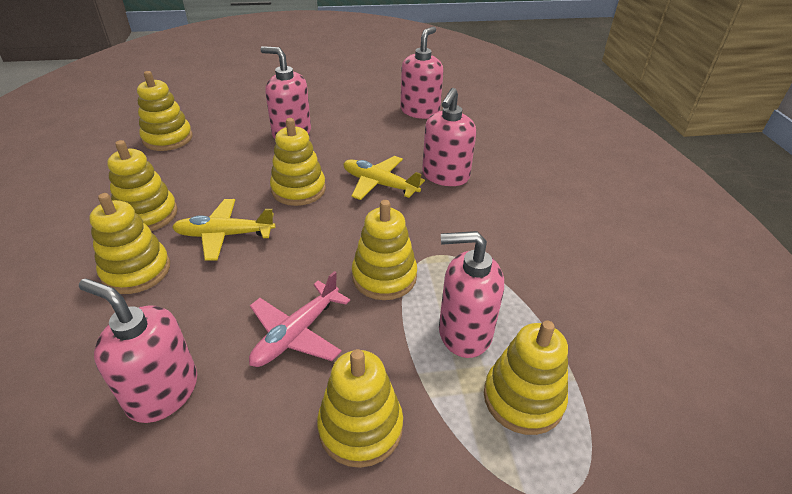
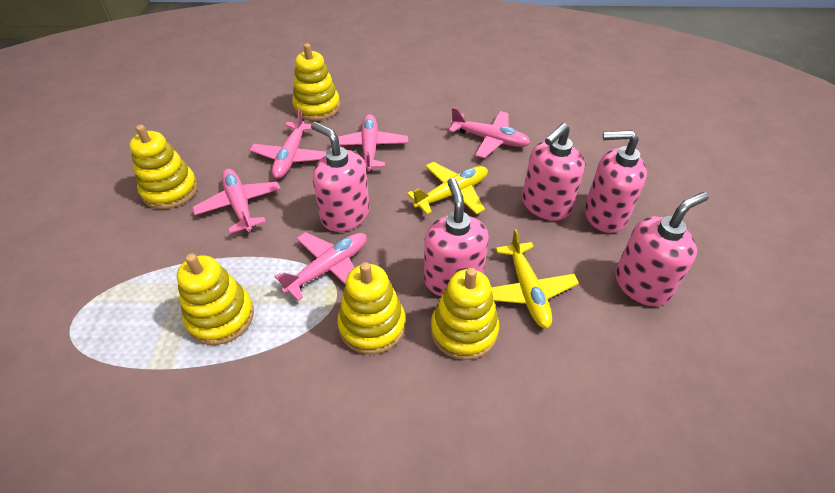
pink plane: [249,271,350,367] = 1 -> [192,169,281,233] [250,108,326,179] [275,232,367,301] [330,114,408,171] [449,107,531,158] = 5
yellow stacking toy: [89,193,170,294] [107,140,177,231] [137,71,192,151] [270,118,326,206] [317,349,403,468] [352,200,417,300] [484,320,568,435] = 7 -> [129,125,197,209] [177,253,254,345] [292,43,340,121] [337,262,405,354] [431,268,499,360] = 5

